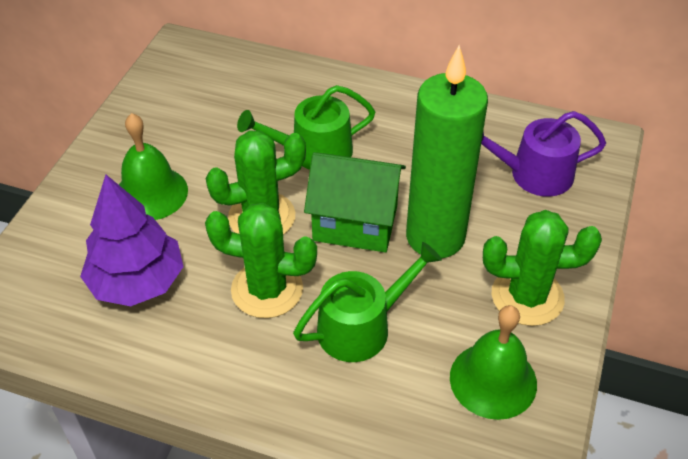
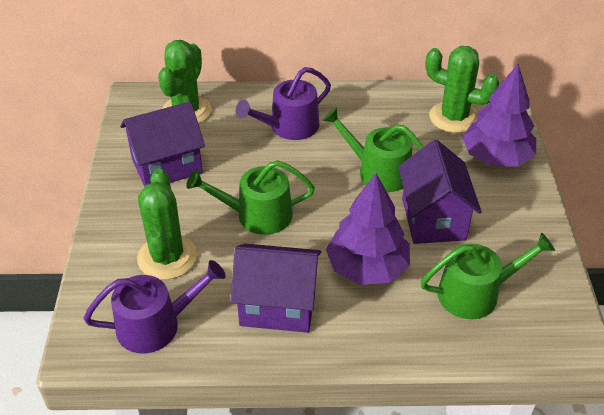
green bell: [119,113,188,220] [450,305,537,420] = 2 -> none = 0
green candle: [406,45,488,258] = 1 -> none = 0
green house: [304,152,406,253] = 1 -> none = 0
green watering can: [237,85,375,170] [293,242,442,362] = 2 -> [186,160,315,235] [322,108,423,192] [421,232,555,319] = 3
purple house: none = 0 -> [120,101,205,187] [230,244,321,333] [398,140,482,244] = 3
purple tree: [80,175,184,306] = 1 -> [326,173,410,285] [462,64,536,167] = 2
purple watering can: [481,111,606,197] = 1 -> [84,260,226,353] [236,67,331,140] = 2

